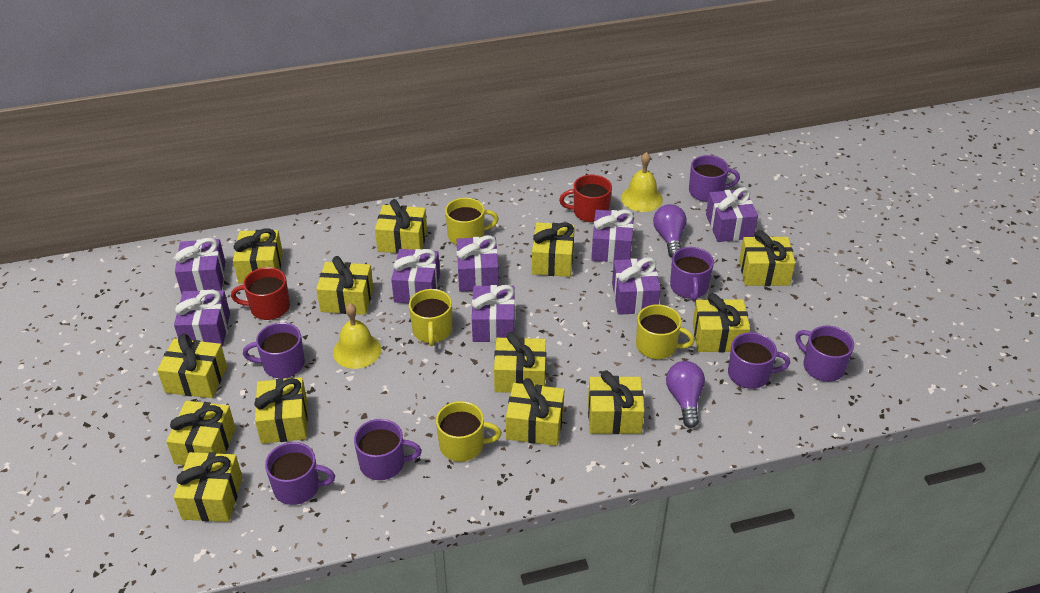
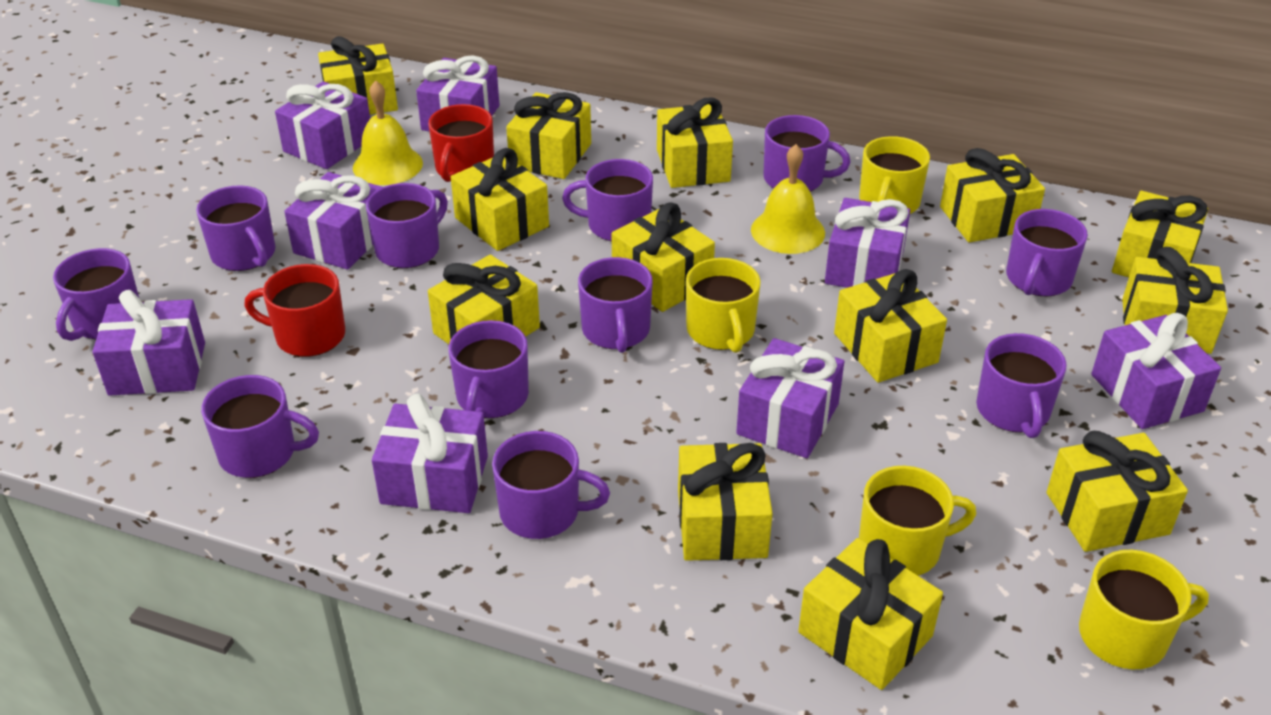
purple light bulb: [653,204,687,258] [666,361,705,428] = 2 -> none = 0
purple mug: [243,322,305,378] [265,442,335,505] [354,419,422,480] [670,247,714,301] [689,155,740,202] [728,332,790,389] [795,326,854,382] = 7 -> [53,248,139,341] [196,185,275,271] [201,375,319,478] [366,183,448,268] [448,320,529,418] [492,431,610,539] [562,159,653,241] [578,257,653,353] [763,115,850,192] [976,333,1067,438] [1006,209,1088,297] = 11

